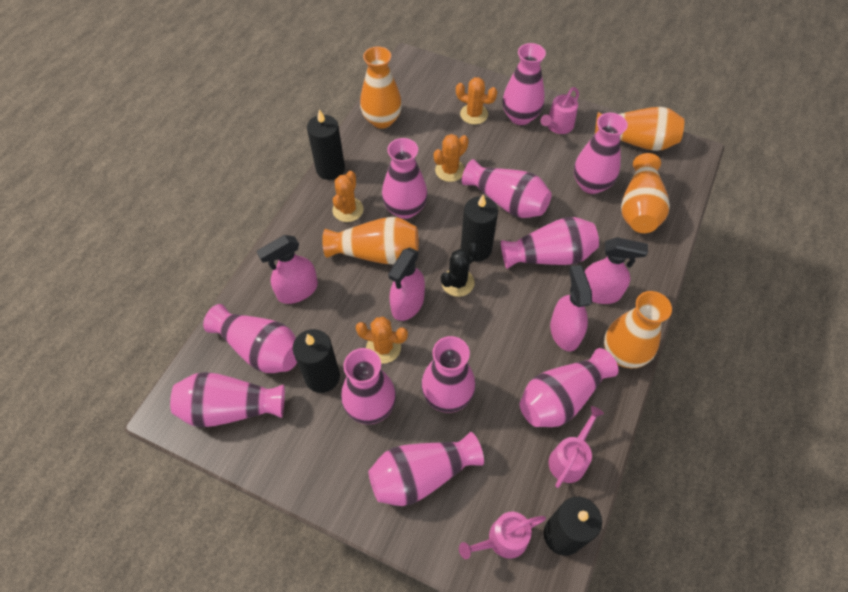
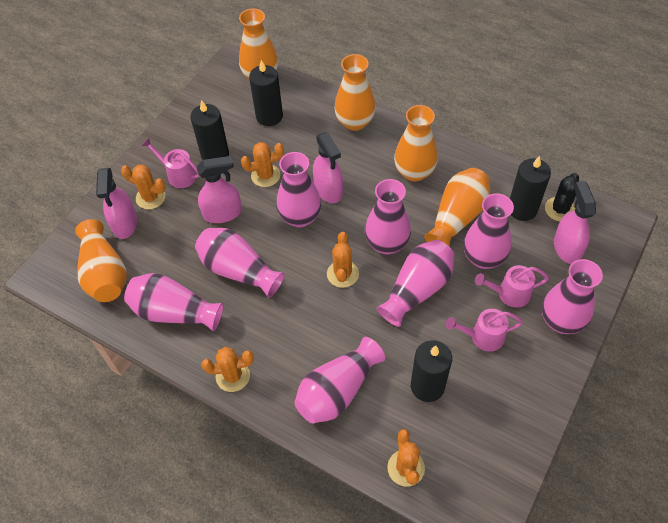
orange cactus: [332,171,364,222] [356,317,408,364] [434,134,469,182] [456,77,497,124] = 4 -> [121,165,166,209] [201,347,254,392] [241,142,284,187] [327,232,359,288] [387,429,425,487] = 5
pink vase: [170,372,285,427] [203,304,297,373] [341,348,396,424] [368,432,484,506] [382,138,428,219] [421,336,475,413] [462,159,552,218] [501,217,599,269] [503,43,546,125] [520,348,619,427] [574,113,628,194] = 11 -> [124,273,224,332] [195,228,285,298] [277,152,321,227] [294,337,385,424] [365,179,411,254] [377,240,455,327] [464,193,514,269] [542,259,603,334] = 8

